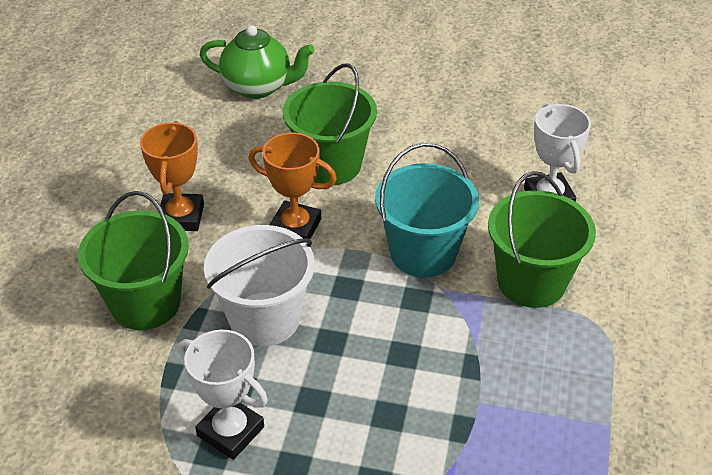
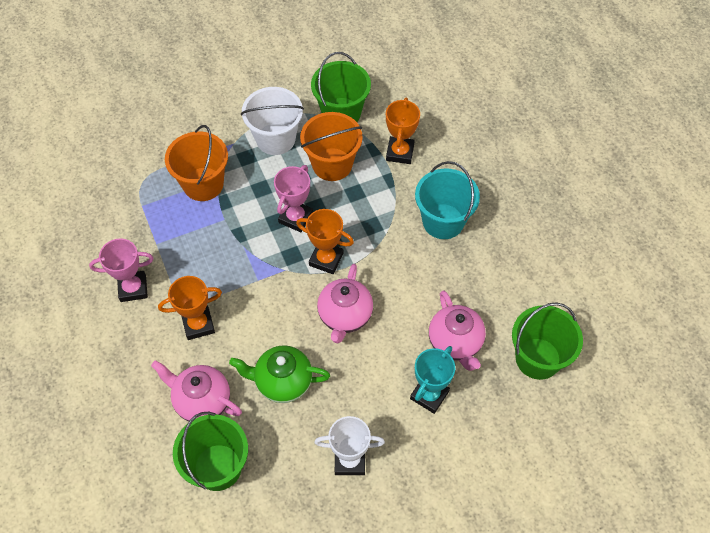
orange bucket: none = 0 -> [165,125,228,201] [300,112,363,181] = 2
orange trophy: [140,121,204,231] [249,133,337,239] = 2 -> [158,276,222,340] [296,209,354,274] [386,98,420,164] = 3
pink teapot: none = 0 -> [151,360,242,421] [317,264,373,343] [429,290,486,371] = 3
pink trophy: none = 0 -> [89,238,154,302] [274,165,313,232] = 2
turquoise trophy: none = 0 -> [410,346,455,414] = 1
white trophy: [178,330,268,460] [524,104,591,202] = 2 -> [314,416,385,475] = 1

